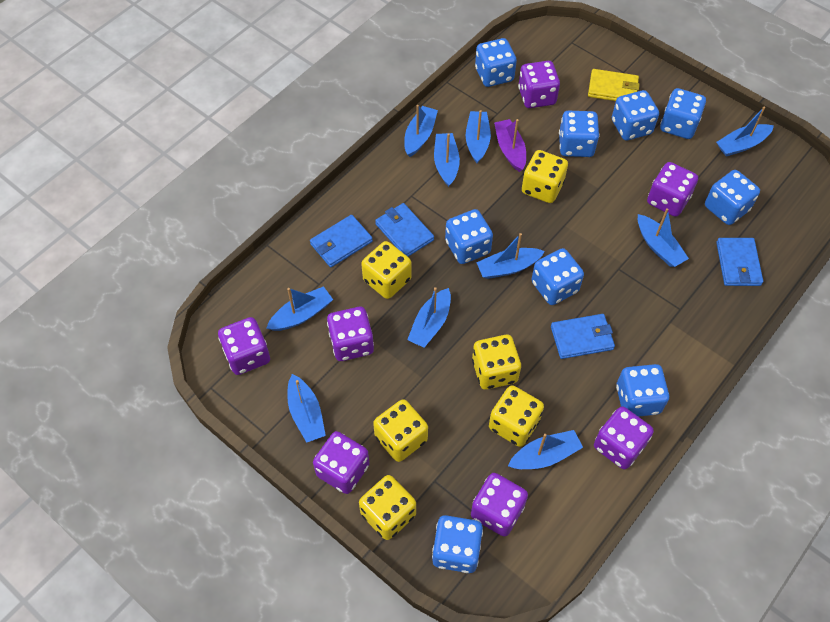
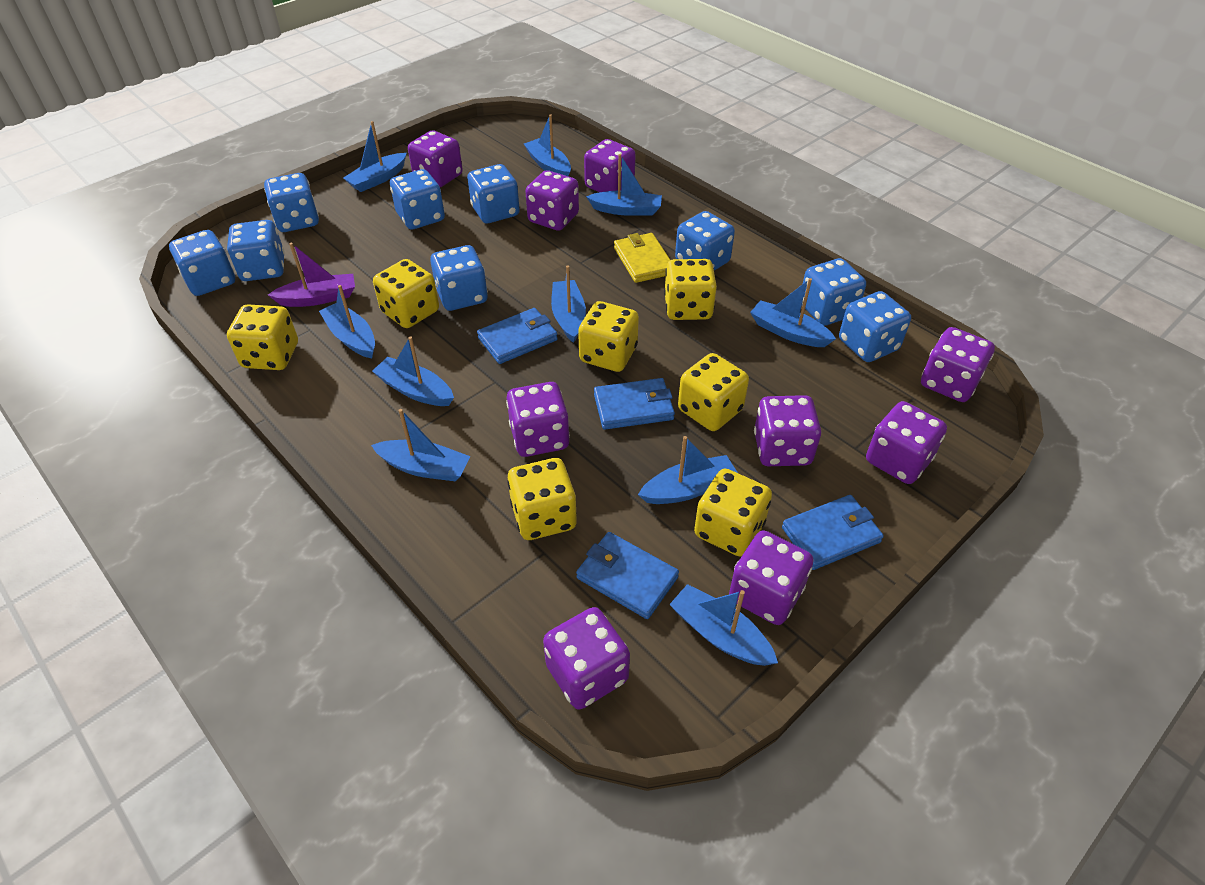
purple dice: [218,317,270,375] [313,431,370,494] [327,307,374,361] [471,473,528,536] [518,61,560,108] [594,407,654,469] [647,162,698,217] = 7 -> [408,130,463,187] [506,382,570,457] [525,170,579,231] [543,607,630,710] [584,139,636,192] [729,530,814,625] [754,395,821,466] [866,401,947,484] [921,327,995,402] = 9
yellow dice: [359,475,416,540] [361,241,412,299] [373,399,428,462] [472,335,521,390] [489,385,544,447] [522,150,568,203] = 6 -> [227,304,298,370] [373,259,439,328] [507,458,577,540] [578,301,639,372] [664,259,717,320] [678,353,749,431] [694,469,772,557] = 7

